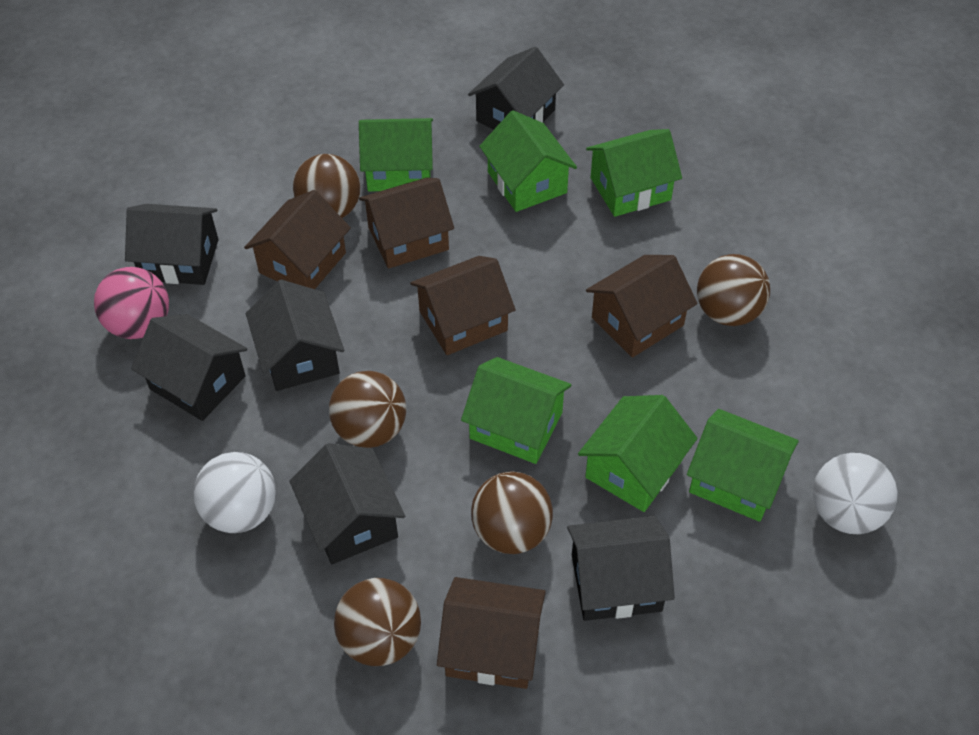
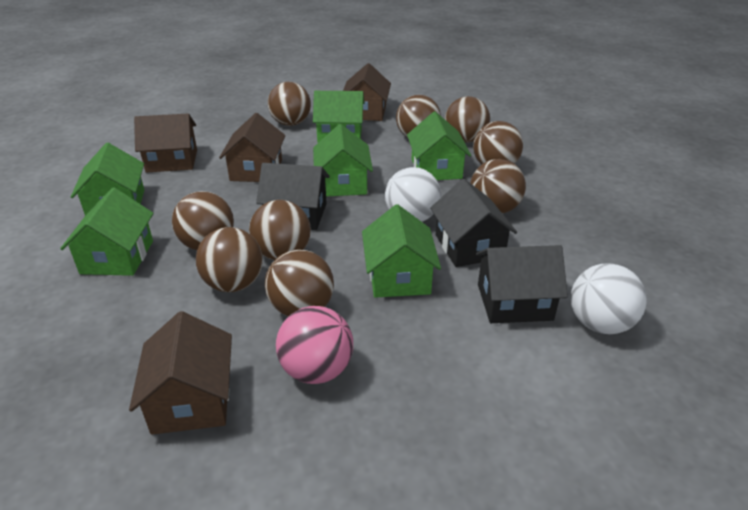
black house: [125,204,218,285] [131,314,248,421] [246,280,344,391] [290,443,405,564] [468,47,564,130] [567,516,675,621] = 6 -> [256,163,330,230] [430,179,517,267] [476,245,568,323] = 3
brown ball: [293,154,360,218] [329,371,406,448] [334,578,421,666] [471,472,553,554] [697,254,770,326] = 5 -> [172,191,234,250] [196,227,263,292] [249,200,311,260] [265,250,334,317] [268,82,311,126] [396,95,441,138] [445,96,490,143] [470,159,526,213] [473,121,523,165] = 9
brown house: [244,190,351,289] [359,178,454,269] [410,256,516,355] [437,577,546,689] [586,255,697,358] = 5 -> [129,311,232,435] [134,114,197,173] [219,113,285,182] [343,63,391,121] = 4

